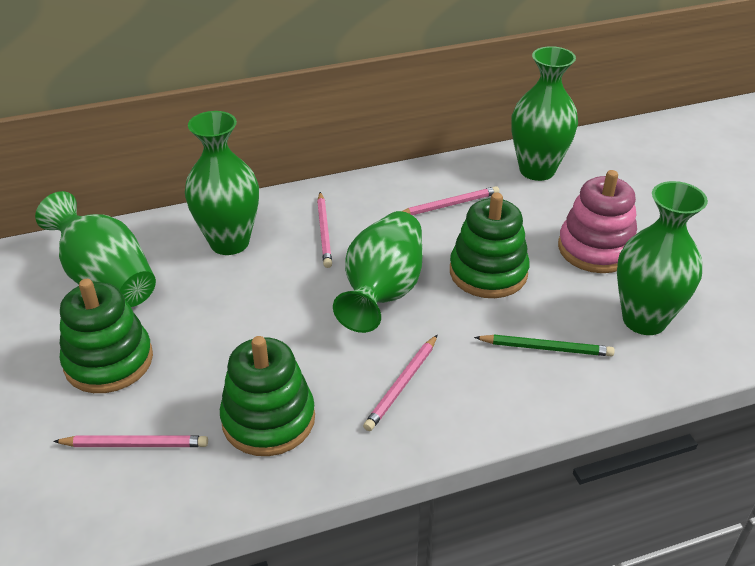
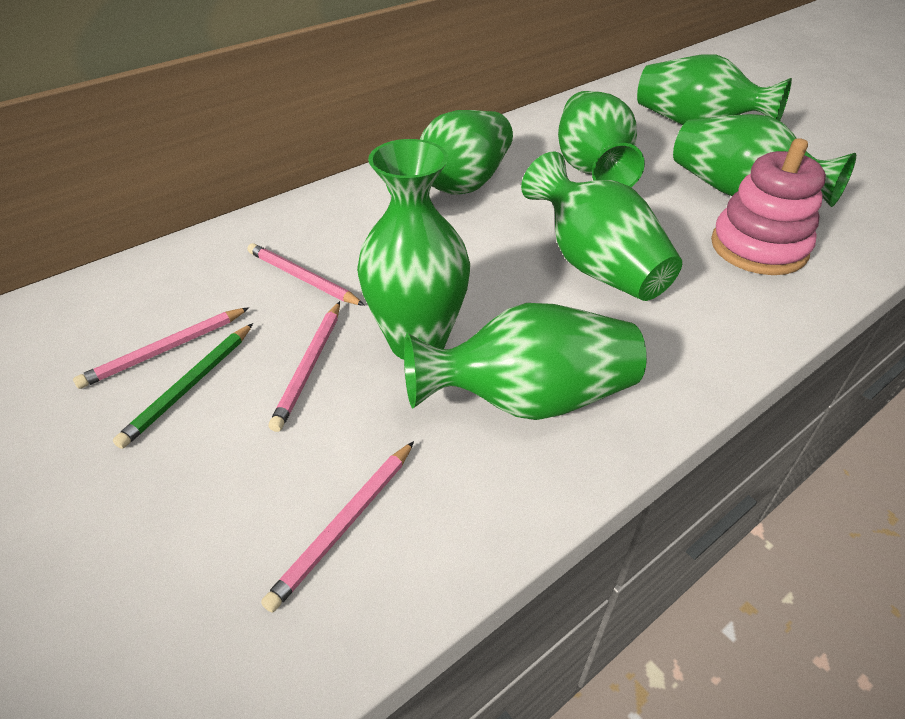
green stacking toy: [60,279,153,393] [220,336,315,456] [450,193,530,298] = 3 -> none = 0
green vase: [35,191,156,307] [185,111,259,255] [333,211,423,333] [511,46,578,181] [617,181,708,335] = 5 -> [357,139,470,360] [386,110,513,195] [404,303,647,420] [521,152,682,301] [558,91,645,187] [637,55,792,125] [673,114,856,207] = 7

